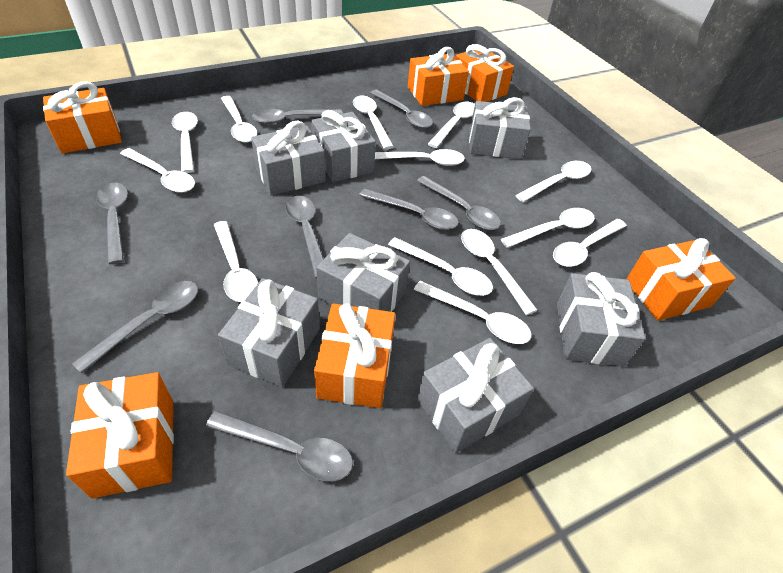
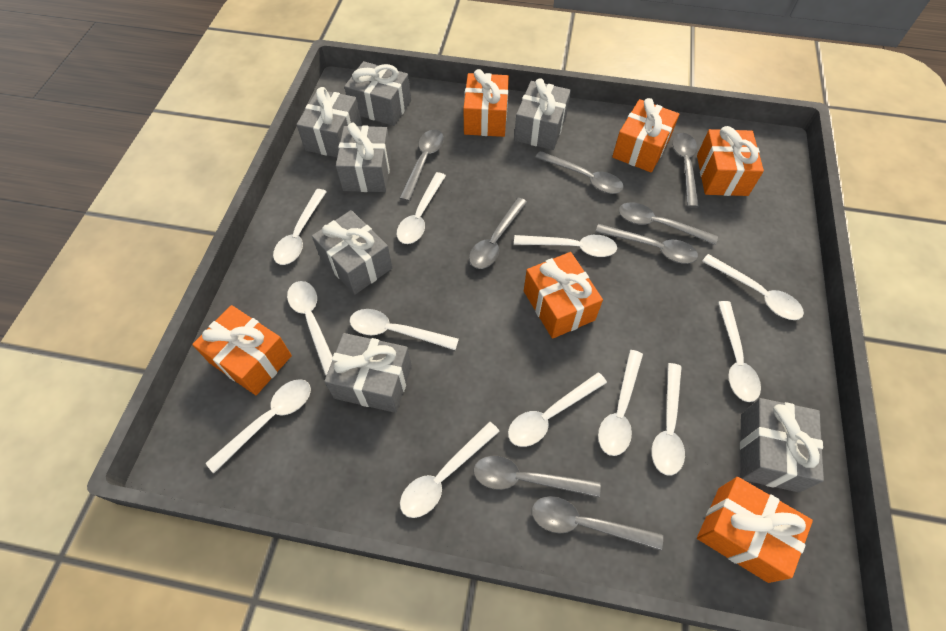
white spoon: [120,148,195,193] [172,112,198,173] [214,221,258,302] [221,96,257,143] [353,96,394,149] [375,149,465,166] [388,237,493,296] [414,281,531,344] [428,102,475,148] [461,229,537,315] [501,208,595,248] [515,161,591,202] [553,219,627,267] = 13 -> [206,379,311,473] [273,189,327,265] [287,281,333,375] [350,309,459,350] [397,172,446,244] [400,421,500,518] [508,372,607,447] [514,235,617,257] [598,350,643,456] [651,363,685,476] [702,254,804,320] [718,301,761,402] = 12

